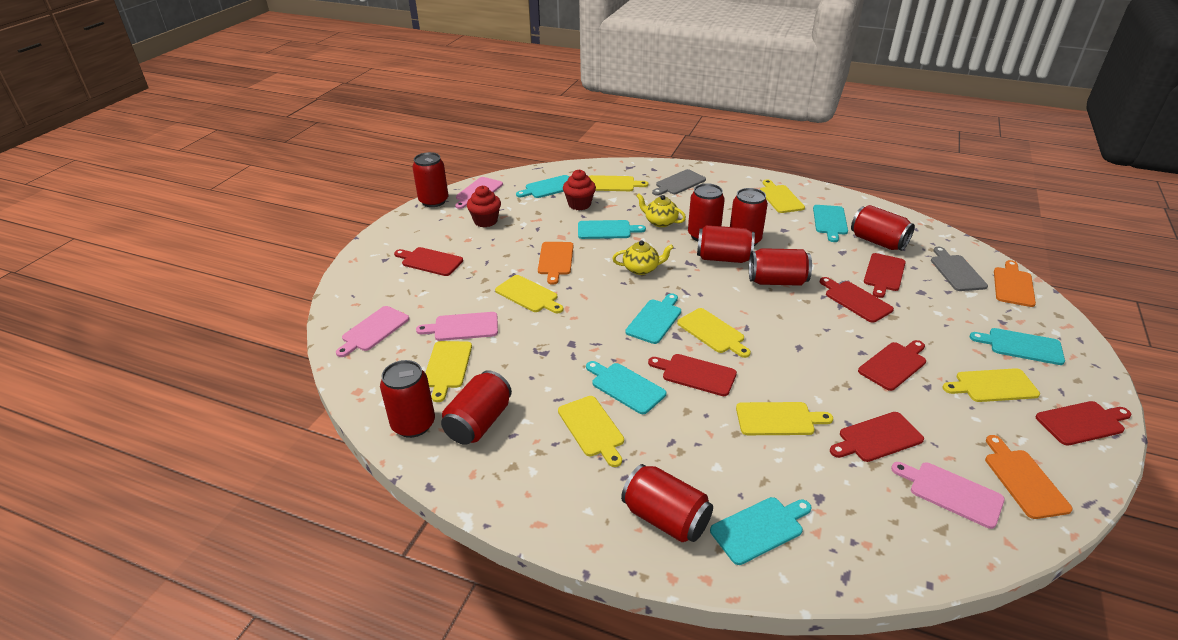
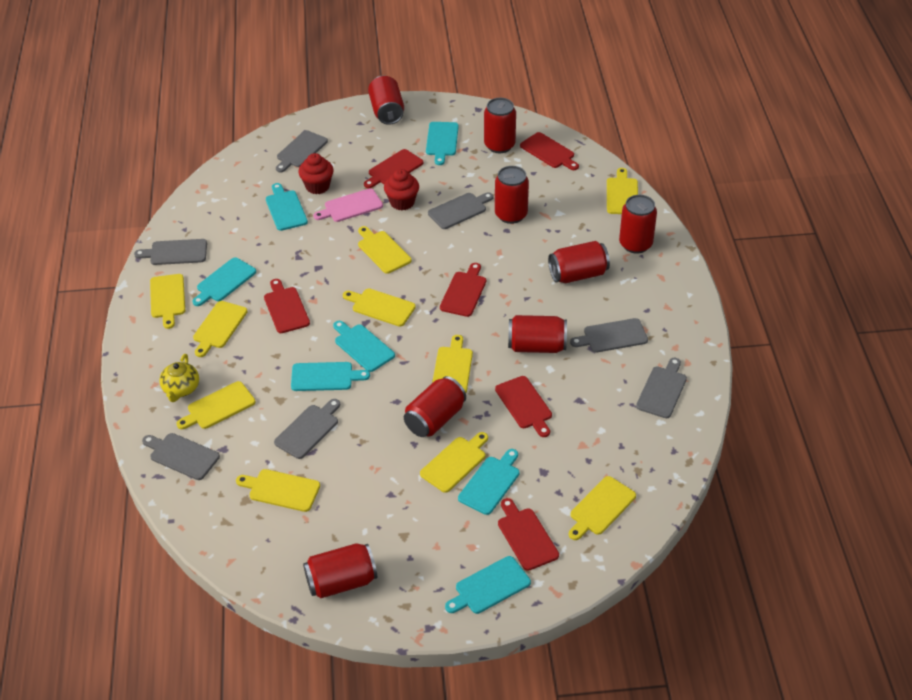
grey cutting board: [652,169,706,196] [931,247,988,291] = 2 -> [134,239,207,265] [142,433,220,480] [274,399,340,459] [276,130,328,172] [428,192,493,229] [570,318,648,352] [636,358,687,418] = 7
orange cutting board: [538,242,573,285] [985,435,1073,519] [994,260,1036,307] = 3 -> none = 0
pink cutting board: [336,306,409,357] [416,312,498,341] [455,177,503,209] [891,462,1005,529] = 4 -> [313,188,383,222] = 1
red can: [380,360,435,438] [412,152,448,207] [441,370,512,445] [621,464,713,542] [688,183,725,241] [697,225,755,263] [730,188,768,246] [749,248,812,286] [851,205,915,251] = 9 -> [303,543,377,598] [368,76,404,125] [404,376,466,437] [484,98,516,153] [495,166,529,224] [508,315,567,353] [548,241,610,283] [619,195,657,254] = 8
red cutting board: [394,247,463,276] [648,354,737,396] [820,277,894,323] [830,412,924,462] [858,340,926,391] [864,253,906,298] [1036,401,1132,446] = 7 -> [264,279,310,333] [364,149,423,188] [440,263,486,317] [495,376,552,437] [498,498,559,571] [520,132,579,170] = 6
yellow cutting board: [425,341,472,402] [495,275,563,313] [558,396,624,467] [589,175,648,191] [677,308,751,358] [736,402,833,435] [760,179,805,213] [942,368,1040,402] = 8 -> [150,274,185,329] [176,381,256,429] [193,301,247,357] [236,469,320,512] [343,288,416,327] [358,226,412,274] [420,432,488,493] [432,335,473,393] [569,476,636,540] [607,168,638,214] = 10
yellow teapot: [612,240,674,275] [637,194,686,227] = 2 -> [159,354,199,402] = 1

